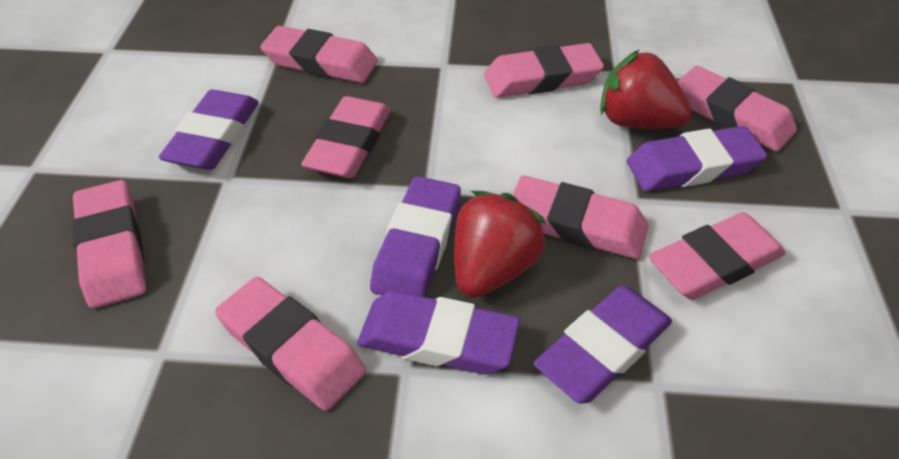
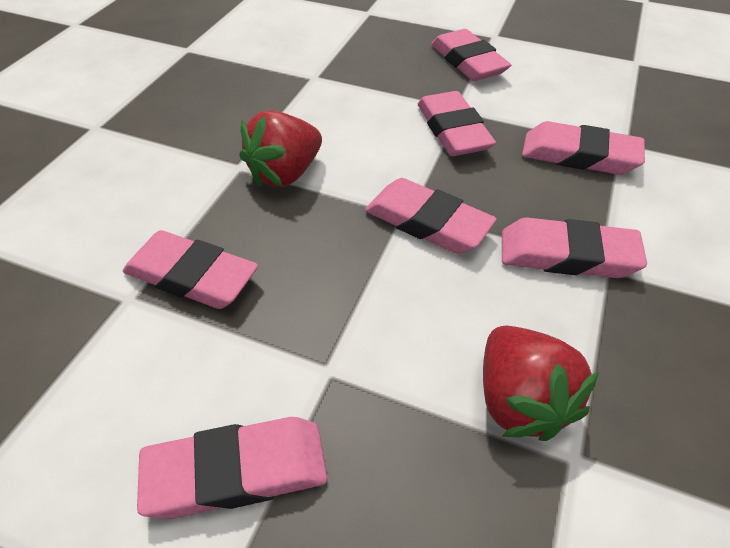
pink eraser: [72,180,146,308] [215,277,366,411] [260,26,378,83] [301,96,391,178] [484,43,604,98] [513,175,648,259] [649,212,786,300] [677,66,797,152] = 8 -> [123,230,258,309] [137,417,328,519] [365,178,497,254] [418,91,496,156] [431,29,511,81] [502,218,647,278] [522,121,645,175] = 7
purple eraser: [159,90,259,170] [357,291,520,374] [370,176,461,297] [534,285,672,404] [627,126,767,191] = 5 -> none = 0

